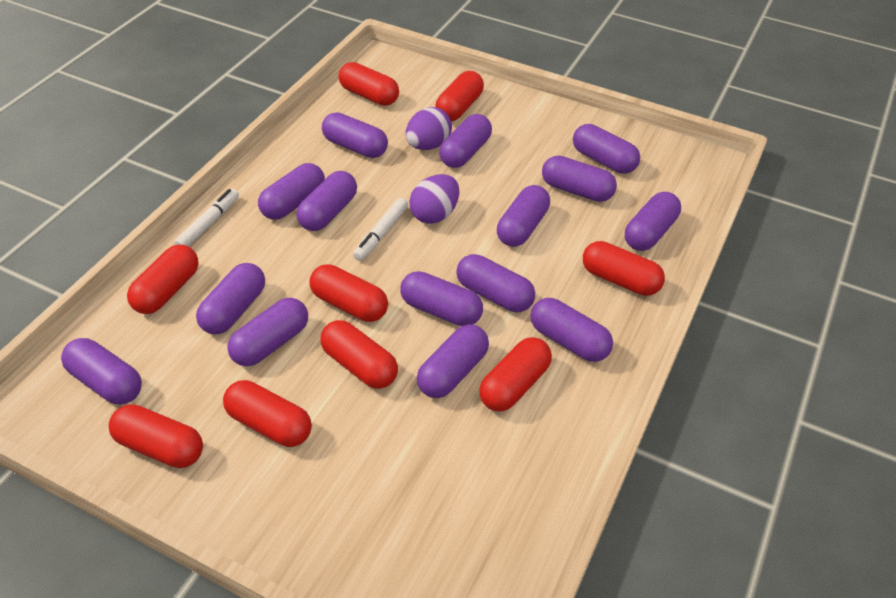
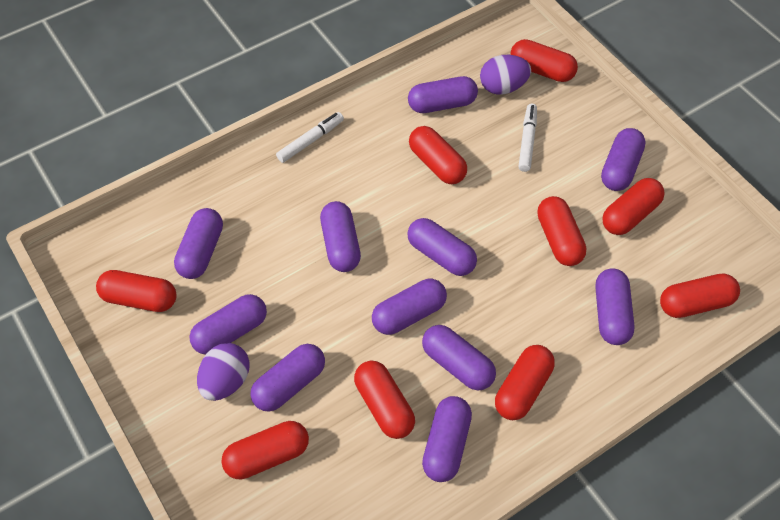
purple capsule: [61,338,142,404] [196,263,265,334] [227,298,308,366] [258,163,325,220] [296,171,357,231] [322,112,388,158] [400,271,483,326] [417,324,489,398] [439,114,492,168] [456,254,535,312] [497,185,550,247] [530,298,613,362] [542,156,617,202] [573,124,640,174] [625,192,681,251] = 15 -> [174,208,223,279] [190,294,267,355] [250,344,325,412] [320,201,361,272] [372,279,447,335] [407,218,477,276] [408,76,478,113] [422,325,496,391] [422,396,472,482] [595,268,635,345] [601,128,646,191] = 11

